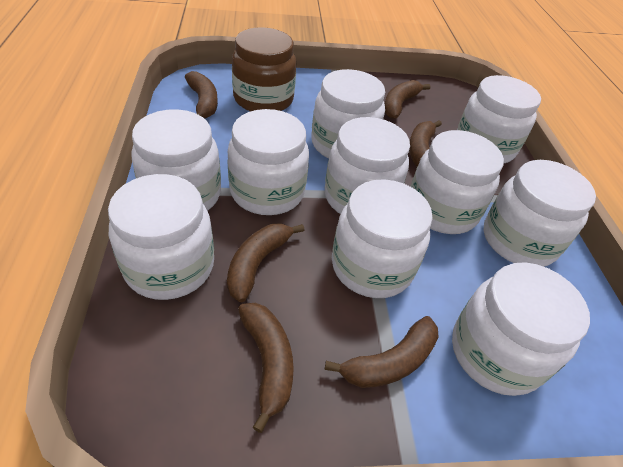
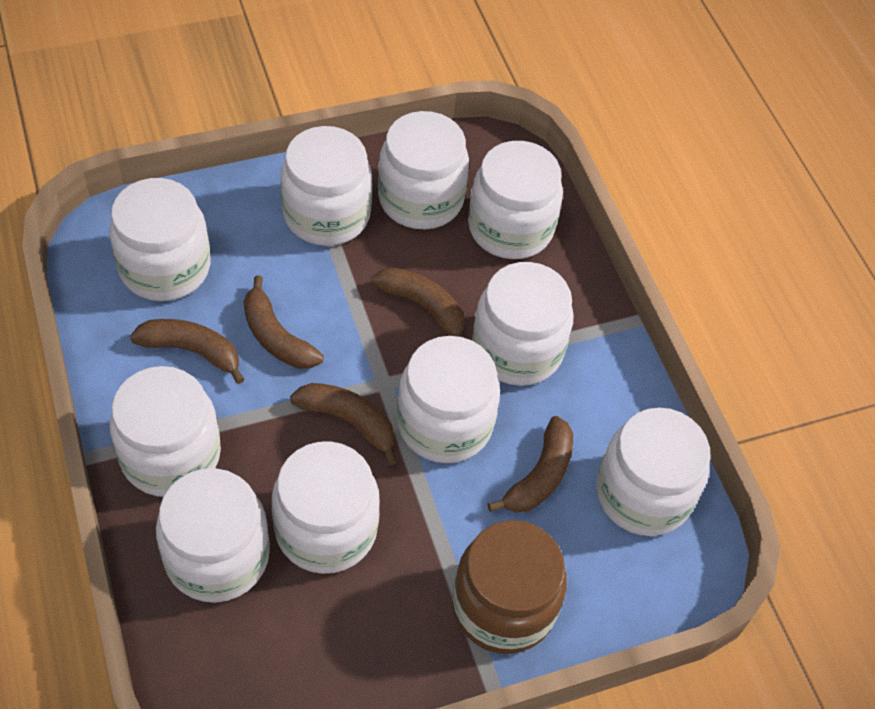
brown banana: [185,71,218,119] [227,223,305,302] [238,303,294,433] [324,316,439,388] [385,80,430,119] [409,120,442,167] = 6 -> [130,319,244,384] [243,275,324,369] [290,383,397,465] [371,267,464,337] [488,416,573,513] = 5

